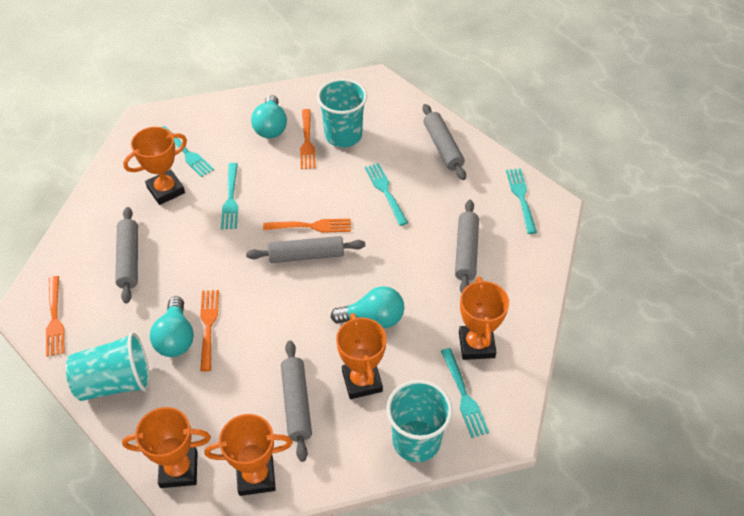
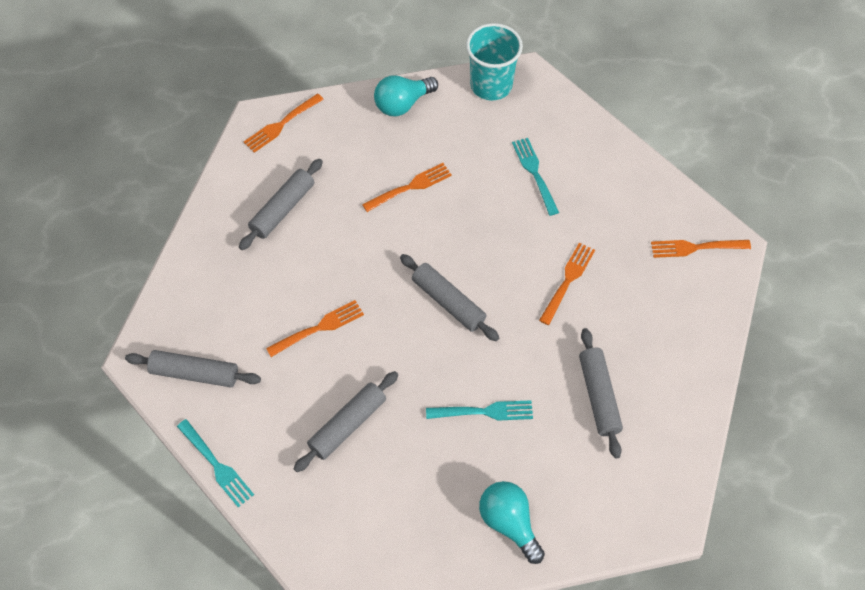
orange fork: [46,276,64,357] [200,290,219,371] [263,219,351,233] [300,109,316,169] = 4 -> [244,94,324,153] [266,300,364,357] [362,163,452,212] [539,243,595,325] [651,240,751,258] = 5
orange trophy: [122,407,211,488] [123,127,187,205] [205,414,293,496] [336,313,387,399] [459,276,509,360] = 5 -> none = 0
turquoise cup: [65,332,150,401] [317,79,367,147] [386,380,453,462] = 3 -> [466,23,523,100] = 1
turquoise fork: [162,126,214,177] [221,163,238,229] [365,163,408,226] [441,348,489,438] [506,168,537,234] = 5 -> [177,419,254,507] [426,400,533,421] [512,138,559,216] = 3
turquoise light bulb: [150,296,194,357] [251,95,287,138] [331,286,404,328] = 3 -> [374,75,438,116] [479,481,545,564] = 2

